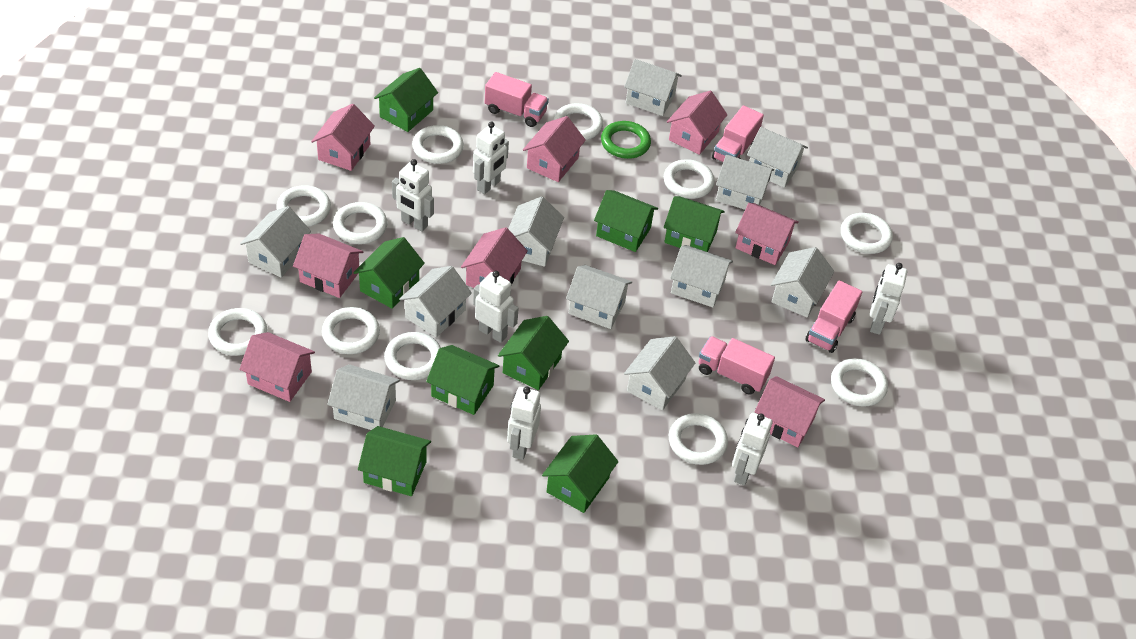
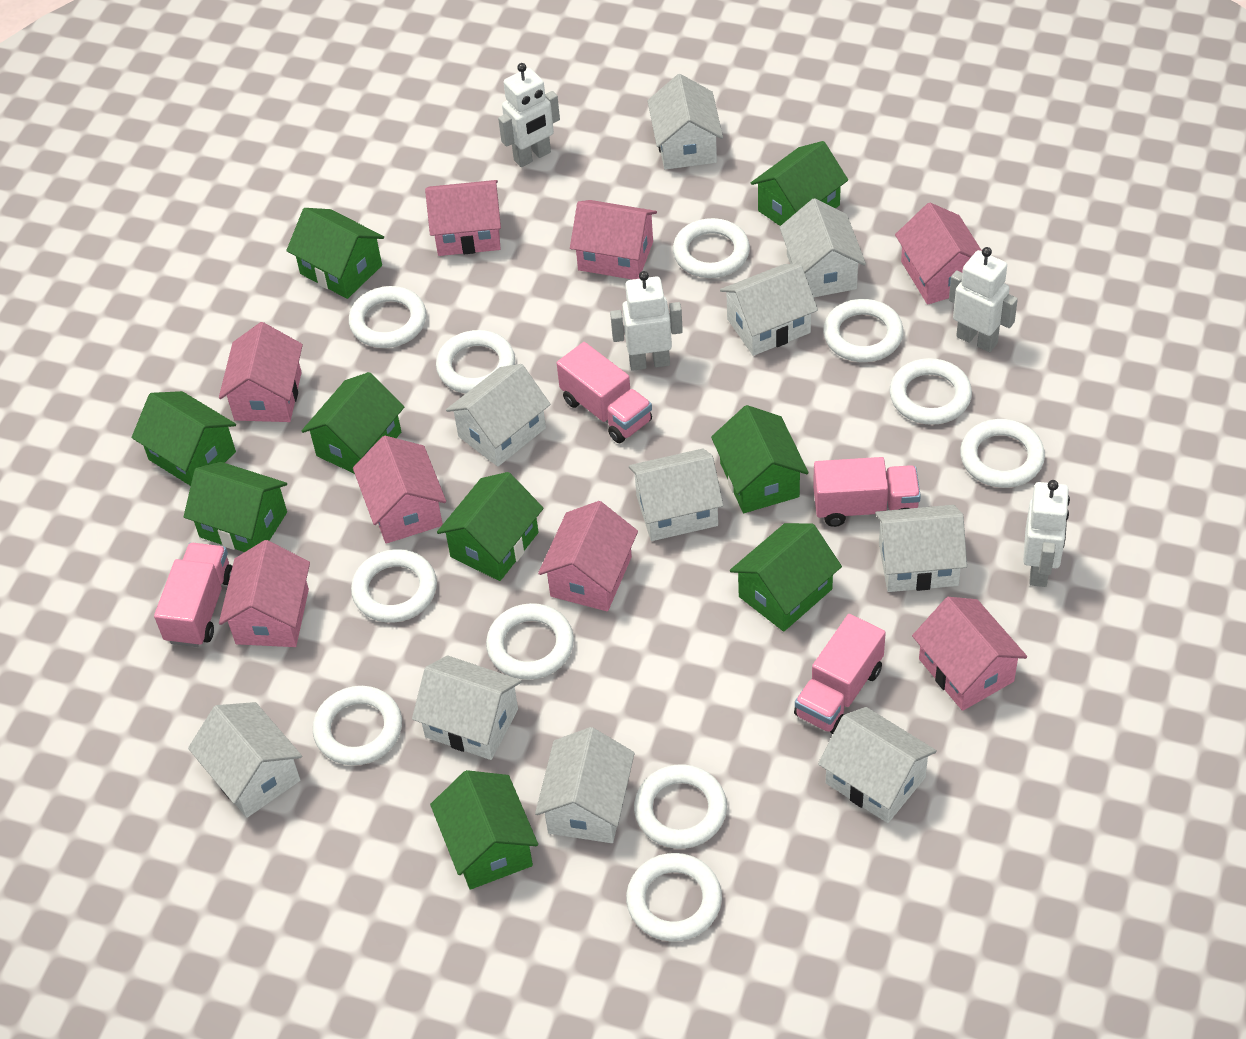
green house: [353,237,425,309] [358,426,431,496] [374,68,438,132] [426,345,499,415] [498,316,569,390] [542,434,619,513] [594,190,658,252] [664,196,725,252] = 8 -> [132,391,236,486] [184,462,287,552] [286,208,384,299] [302,372,404,474] [430,770,538,890] [437,472,544,581] [711,405,809,513] [730,523,842,632] [751,141,848,226] = 9
green ring: [601,121,651,159] = 1 -> none = 0
white house: [240,206,311,277] [327,364,400,430] [399,266,472,337] [508,197,564,267] [566,265,632,329] [624,59,682,116] [624,336,695,410] [670,245,733,308] [716,155,774,210] [747,127,808,188] [771,247,834,318] = 11 -> [188,702,302,818] [412,656,522,760] [446,364,551,467] [535,727,635,843] [629,448,724,541] [647,74,723,170] [720,264,818,356] [779,198,866,297] [818,707,937,823] [875,505,967,592] = 10
white robot: [392,159,434,232] [473,122,509,194] [473,271,519,343] [507,387,541,460] [732,413,772,486] [870,263,907,335] = 6 -> [498,63,560,167] [610,271,683,371] [949,247,1018,352] [1023,480,1070,587] = 4

